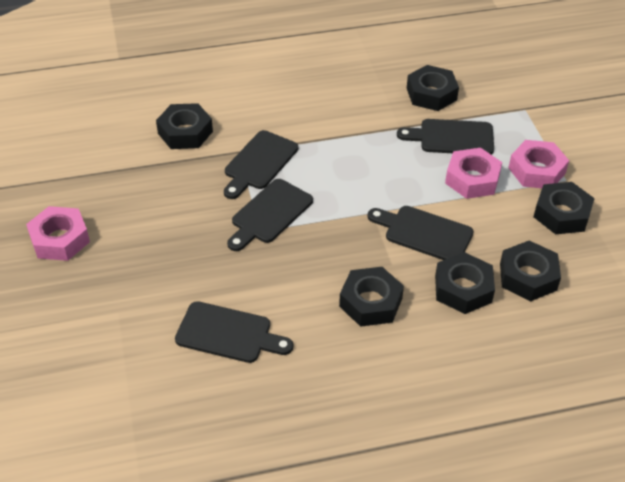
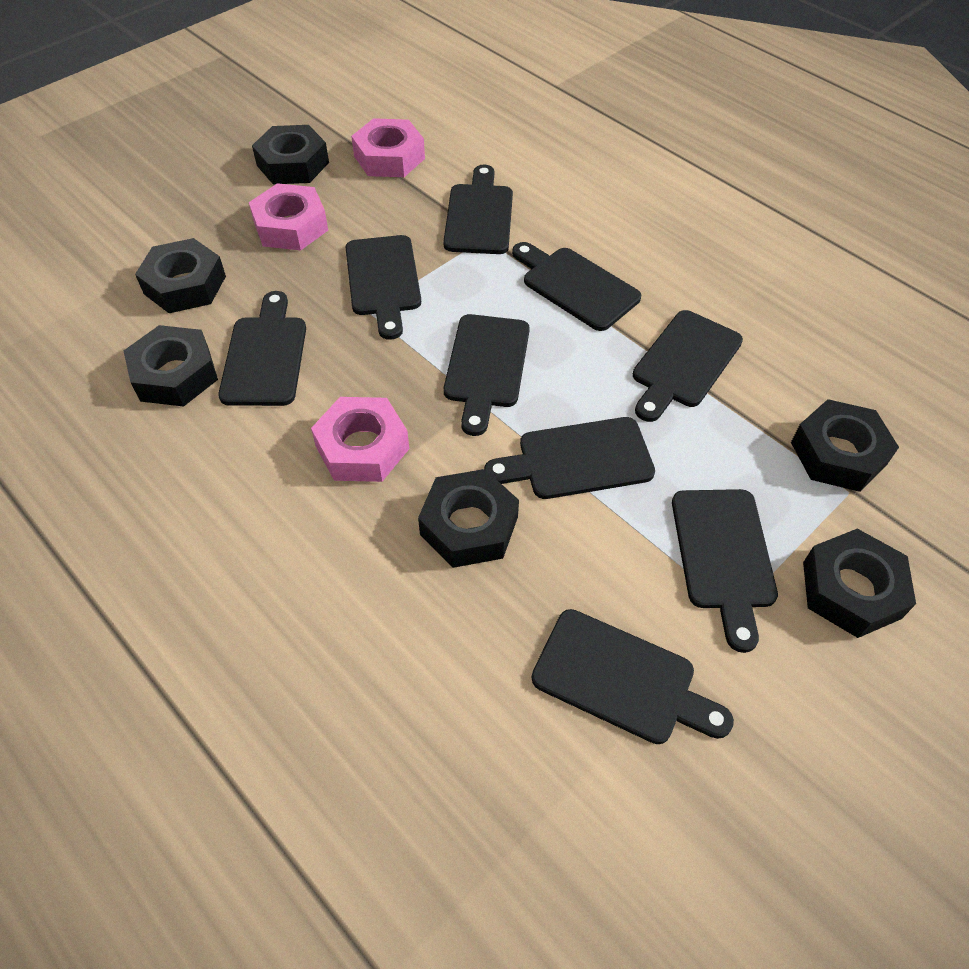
black cutting board: [175,301,293,363] [224,130,298,199] [227,179,313,251] [367,206,474,260] [397,119,494,155] = 5 -> [218,291,306,406] [346,235,421,340] [443,165,513,254] [444,314,530,436] [484,417,655,499] [512,242,641,331] [532,609,734,744] [633,310,743,422] [672,489,778,653] = 9

